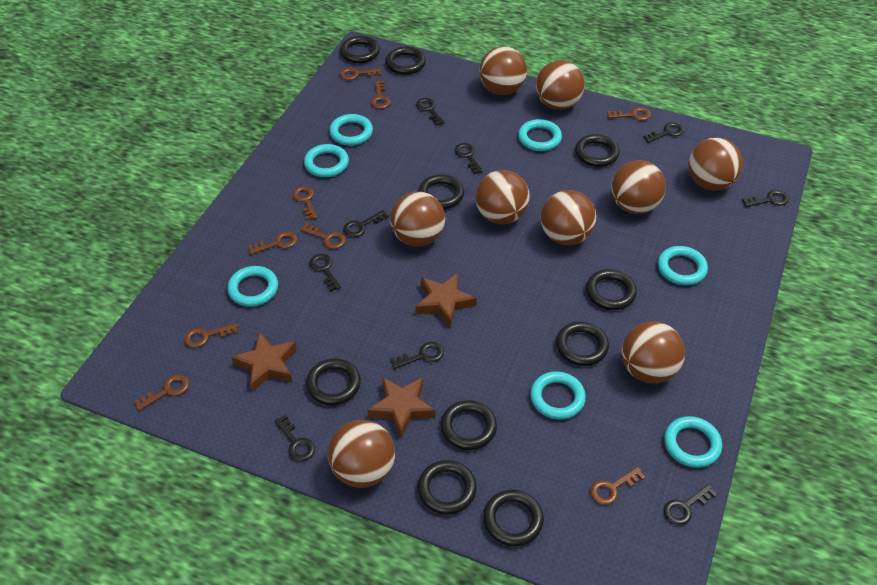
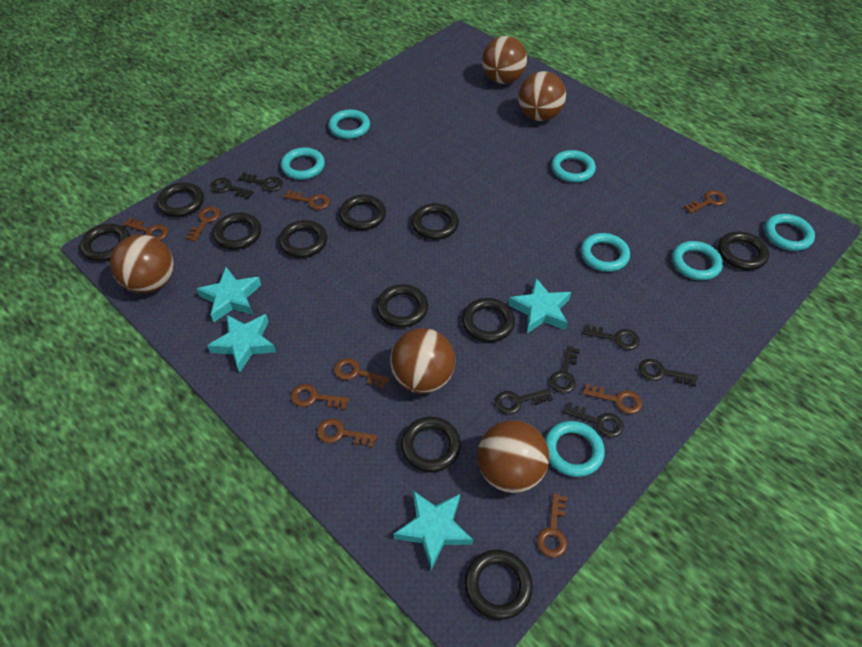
black key: [274,414,315,462] [309,254,341,291] [343,210,389,237] [390,342,444,369] [416,98,445,126] [454,143,483,174] [643,122,684,143] [663,484,717,525] [742,190,789,207] = 9 -> [210,178,254,199] [238,172,283,192] [495,389,553,414] [549,346,580,393] [564,402,623,437] [583,324,640,350] [639,359,698,386] = 7
black ring: [306,358,361,405] [340,36,380,63] [385,47,426,75] [418,174,464,209] [418,460,477,515] [440,400,497,450] [483,490,544,547] [556,322,609,366] [575,134,620,167] [586,269,637,310] = 10 -> [80,224,130,262] [157,182,204,217] [213,213,261,250] [279,220,327,258] [339,195,386,230] [376,284,428,328] [401,417,461,472] [412,203,459,240] [462,298,515,342] [465,550,533,620] [718,232,769,270] = 11
brown ball: [328,420,395,488] [390,191,445,247] [475,170,530,224] [479,46,527,95] [536,60,585,110] [541,190,596,245] [611,160,666,214] [621,321,685,383] [688,138,743,190] = 9 -> [110,234,174,293] [390,328,455,394] [477,420,550,493] [482,36,527,84] [518,71,566,121] = 5
brown star: [231,332,297,392] [367,377,435,438] [415,273,477,327] = 3 -> none = 0
turquoise star: none = 0 -> [196,267,261,322] [207,314,276,372] [393,491,473,570] [508,278,571,333] = 4

